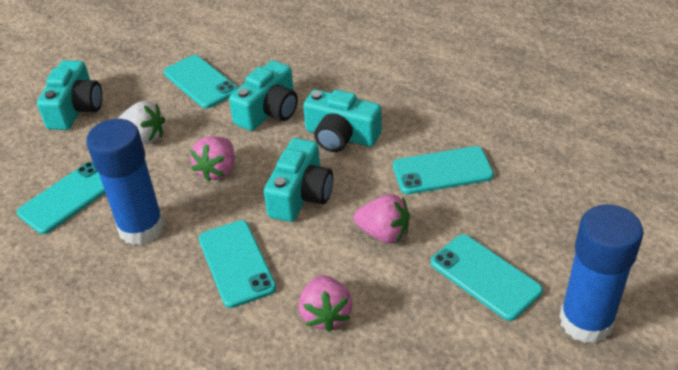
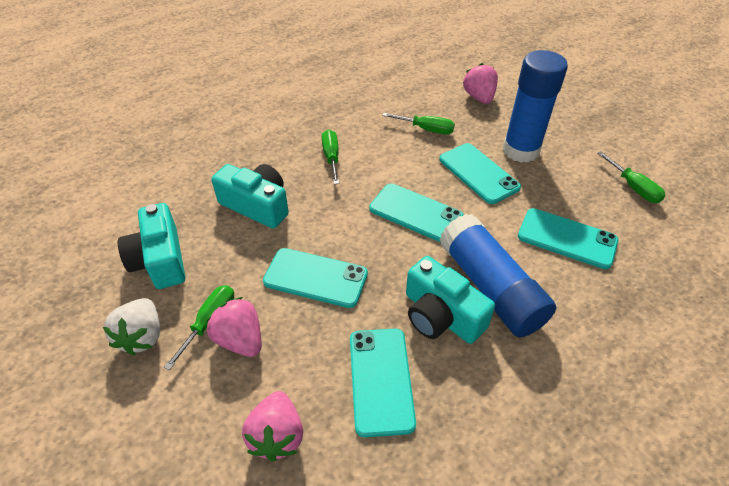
green screwdriver: none = 0 -> [164,285,234,370] [322,130,339,184] [382,113,455,134] [597,151,666,203] = 4
turquoise camera: [37,60,102,130] [229,60,298,131] [264,138,333,222] [303,90,382,152] = 4 -> [118,203,185,289] [211,164,289,228] [406,256,495,344] = 3

